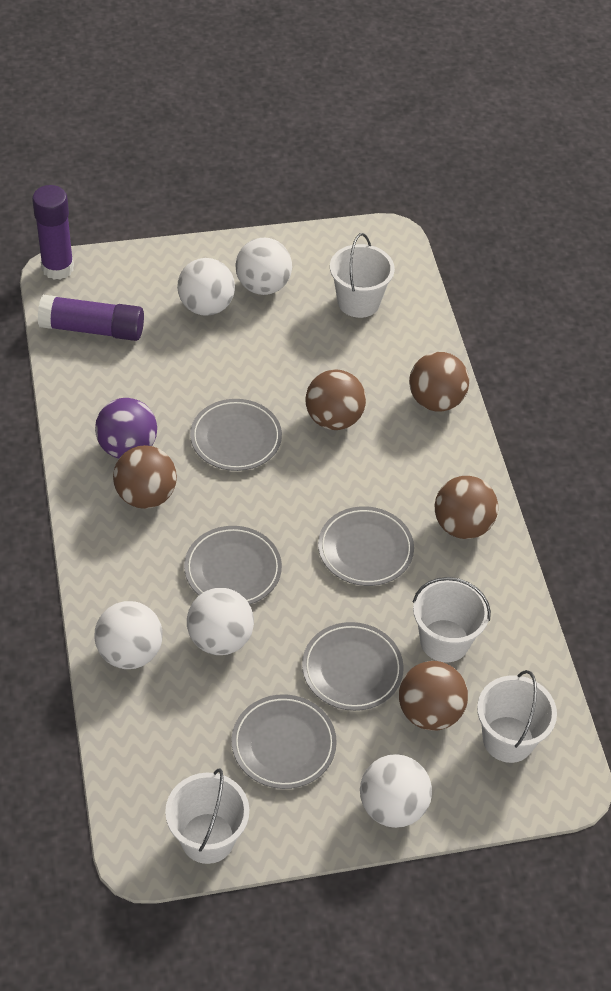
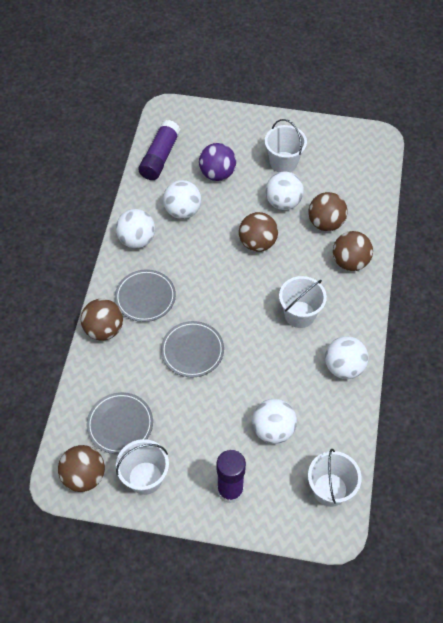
grey plate: [184,526,282,605] [190,399,282,471] [232,694,337,789] [302,622,404,711] [318,506,414,586] = 5 -> [86,392,153,454] [115,269,176,322] [161,321,224,377] = 3

